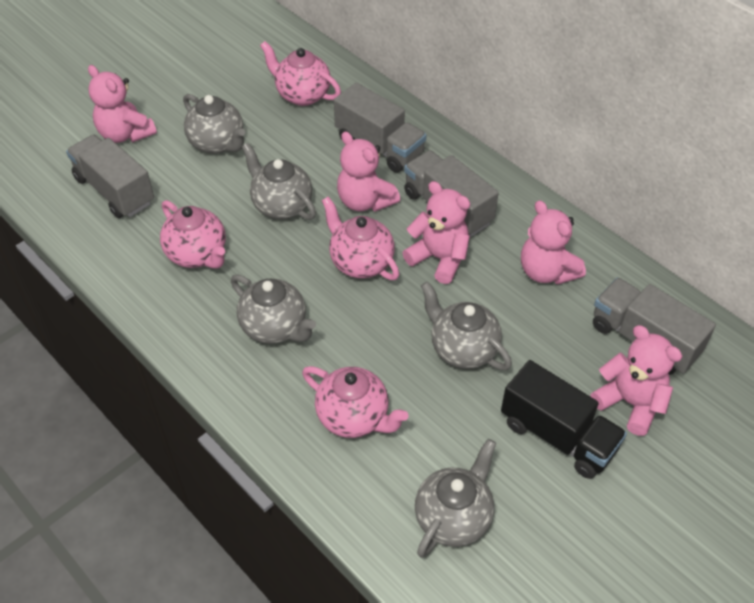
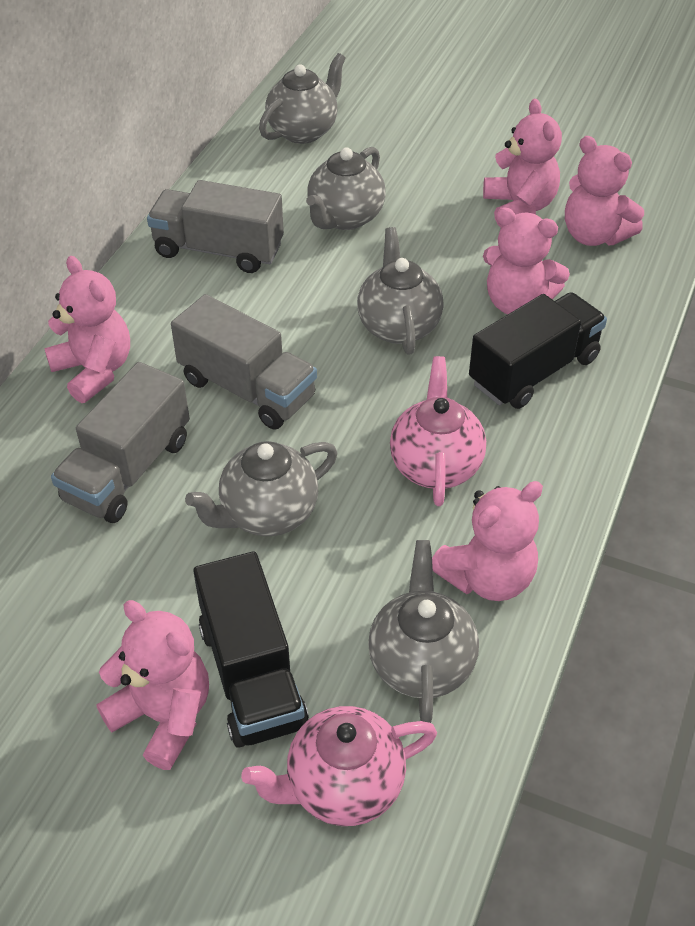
black truck: [501,360,627,479] = 1 -> [193,552,309,748] [469,292,607,409] = 2
grey truck: [66,135,154,218] [334,83,426,173] [404,150,499,237] [593,278,716,375] = 4 -> [51,362,190,523] [147,180,284,273] [171,294,317,429] = 3
pink teapot: [160,200,226,269] [260,41,341,106] [302,366,409,438] [322,197,399,280] = 4 -> [241,706,437,826] [390,356,486,506] = 2
pink teddy bear: [88,65,157,143] [337,132,400,212] [403,181,470,284] [521,200,586,284] [590,325,682,436] = 5 -> [44,256,130,403] [97,600,209,770] [432,481,543,601] [483,99,562,228] [483,207,570,315] [565,136,644,246] = 6

